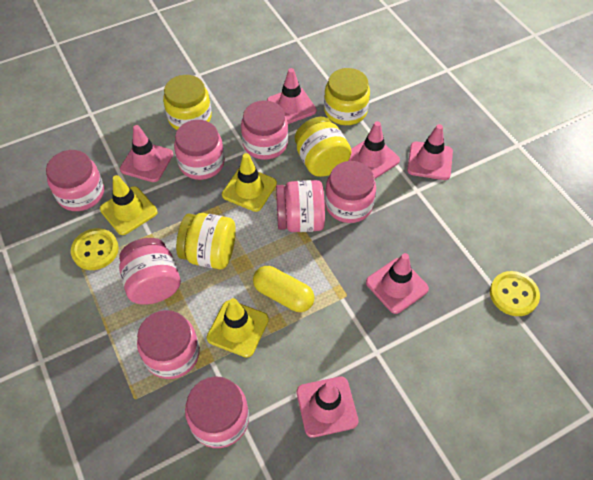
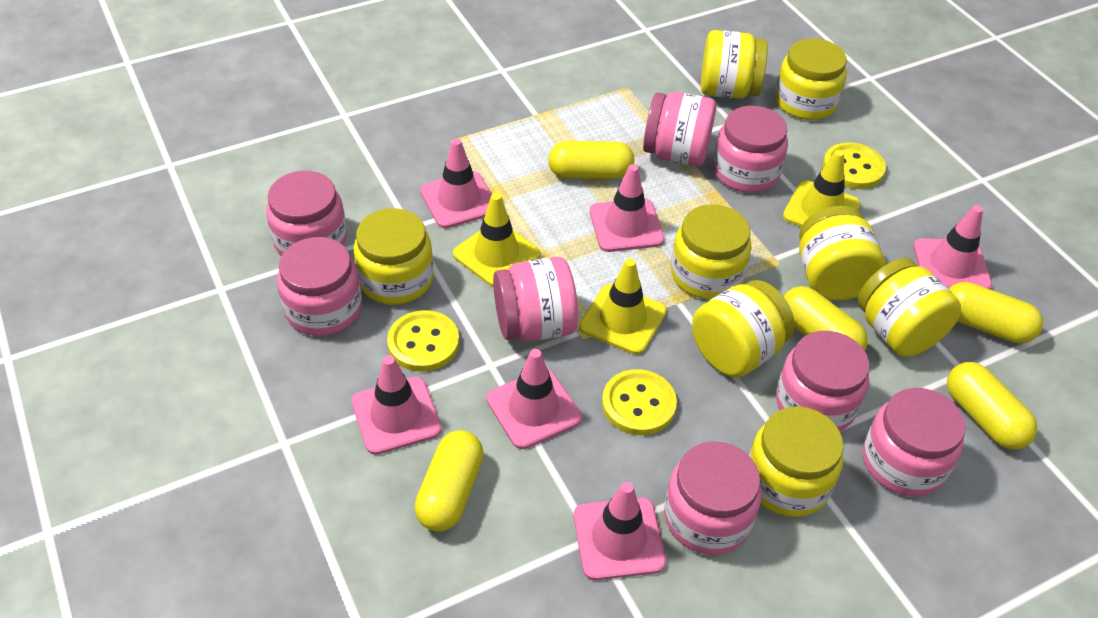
yellow button: [71,228,119,270] [490,271,540,316] = 2 -> [387,310,459,372] [602,369,677,435] [823,142,886,189] = 3
yellow capsule: [253,266,314,312] = 1 -> [414,430,484,532] [548,141,635,179] [784,286,868,351] [947,362,1037,450] [949,282,1043,343] = 5
yellow jar: [163,75,212,130] [176,213,236,269] [295,117,351,177] [324,68,370,125] = 4 -> [353,208,434,305] [671,204,752,299] [692,280,795,377] [701,30,768,99] [749,406,843,517] [775,38,847,120] [799,206,886,300] [858,258,961,357] = 8

